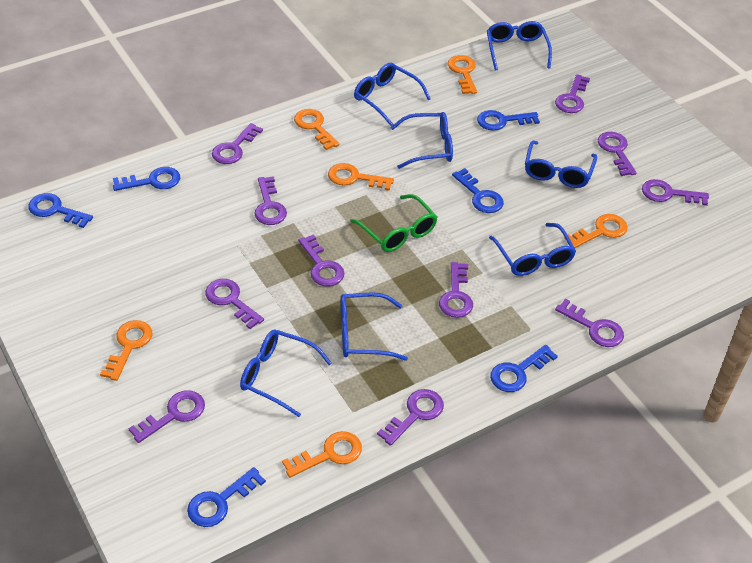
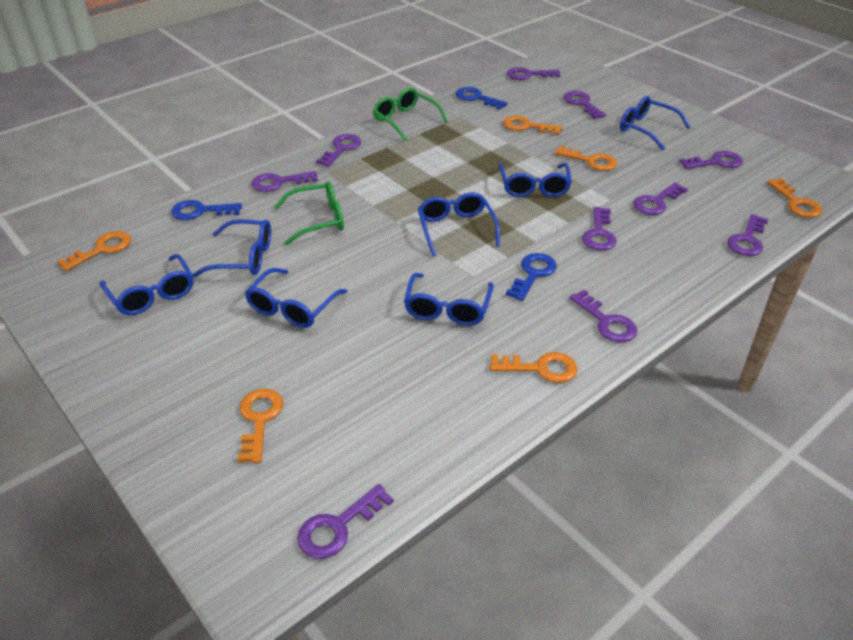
blue key: [28,193,93,228] [113,167,180,191] [187,467,266,527] [452,168,504,213] [477,110,540,131] [490,345,558,392] = 6 -> [171,200,242,220] [456,87,508,110] [506,253,557,301] = 3
green glasses: [350,194,437,252] = 1 -> [274,181,344,245] [373,88,448,141] = 2
purple key: [128,390,205,443] [205,279,264,329] [212,123,263,164] [254,176,287,225] [298,234,345,286] [377,389,444,446] [439,262,473,318] [555,74,590,113] [555,299,624,347] [598,132,637,176] [642,179,709,206] = 11 -> [252,171,318,192] [297,484,394,559] [316,134,361,167] [507,67,560,80] [564,91,606,119] [569,290,637,343] [582,207,617,251] [633,182,688,215] [679,151,743,169] [727,214,768,256] = 10

